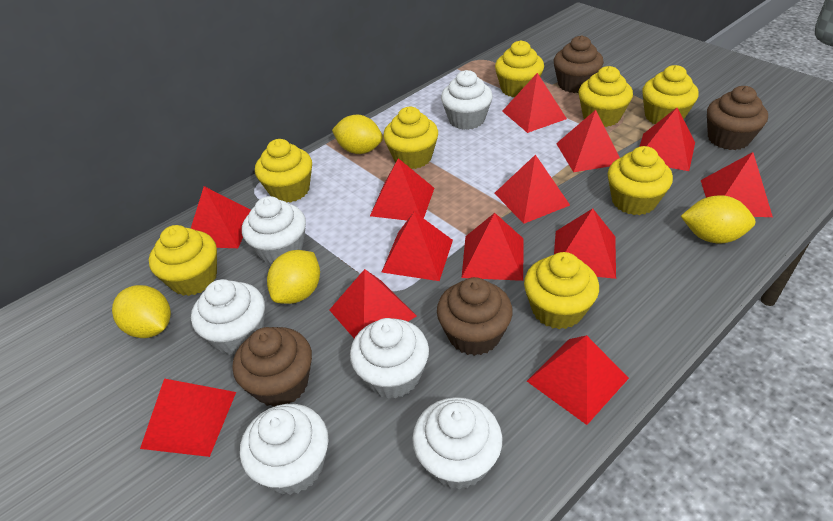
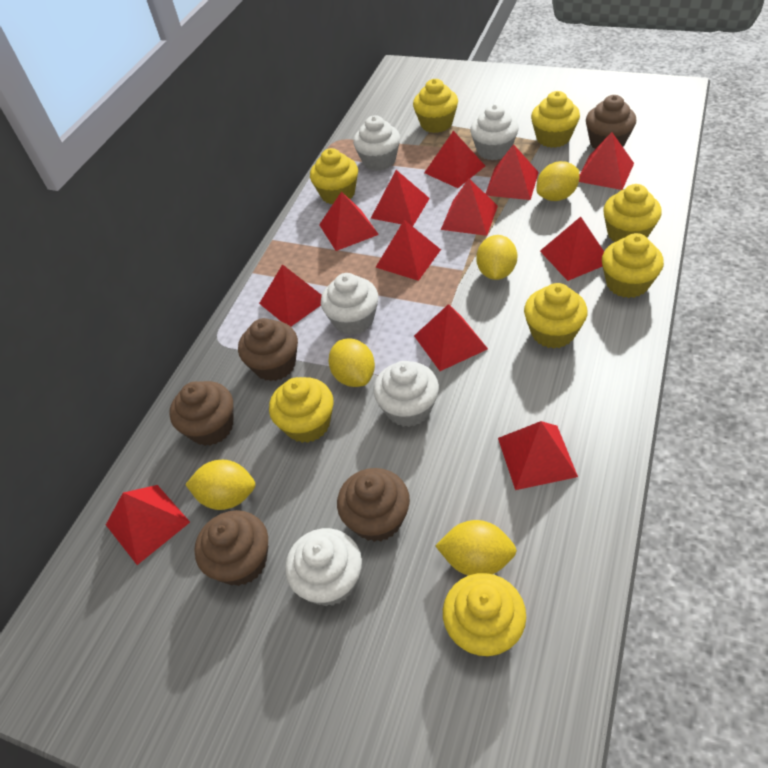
brown cupcake: [233,327,312,407] [437,277,513,356] [554,36,604,93] [707,86,768,150] = 4 -> [169,381,234,446] [194,510,268,586] [238,318,298,381] [337,468,410,542] [586,95,636,149] = 5
red pyramid: [140,379,236,457] [191,186,251,248] [329,269,417,338] [370,158,434,220] [382,212,453,281] [462,213,523,281] [495,154,570,224] [502,73,567,133] [527,335,629,425] [554,208,616,279] [556,110,620,172] [639,108,695,171] [701,152,773,217] = 13 -> [106,485,190,565] [259,264,322,327] [319,192,379,251] [371,170,430,226] [375,220,441,281] [414,304,488,371] [424,131,485,188] [441,179,498,236] [486,144,539,200] [498,421,578,490] [540,217,604,281] [579,132,634,190] = 12
white cupcake: [191,279,265,355] [240,404,328,495] [242,196,306,265] [350,318,429,399] [412,397,502,490] [441,70,493,130] = 6 -> [285,528,362,606] [321,273,378,335] [353,115,400,171] [373,361,439,427] [470,104,519,160] = 5
yellow lemon: [112,285,171,338] [267,250,320,304] [332,115,383,154] [681,195,756,243] = 4 -> [185,460,255,510] [329,338,375,387] [435,520,517,575] [476,235,517,280] [536,161,579,201] = 5

